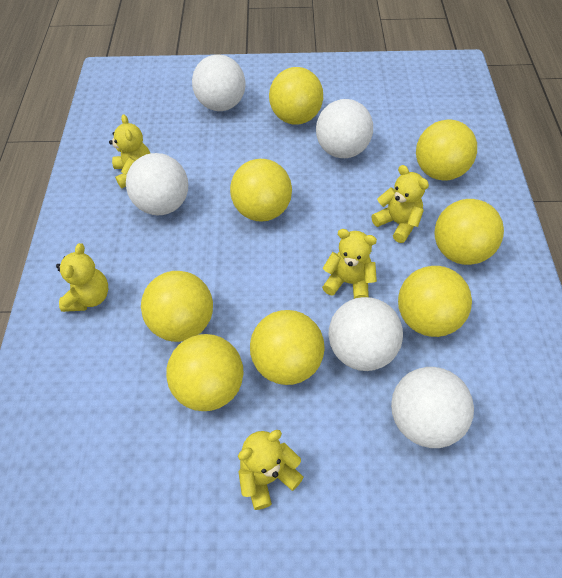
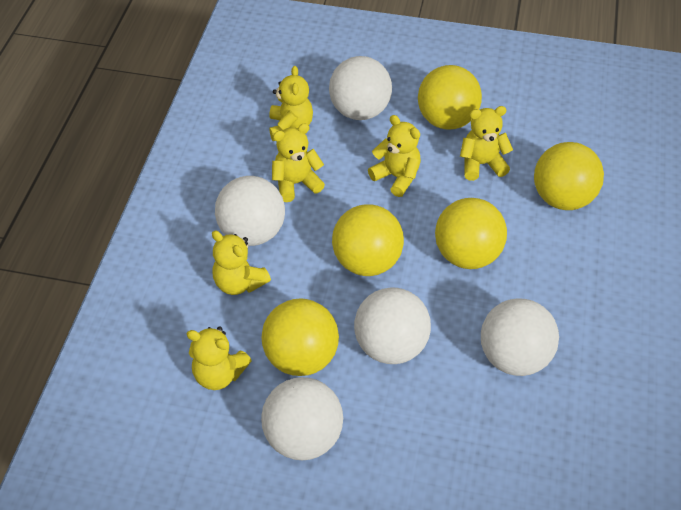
yellow ball: [141,271,213,342] [166,334,244,411] [230,159,292,222] [250,310,325,385] [269,67,323,125] [398,266,472,337] [416,120,477,180] [434,199,504,265] = 8 -> [261,298,339,376] [332,204,404,276] [418,65,482,130] [435,198,507,269] [534,142,604,210] = 5
yellow teddy bear: [56,243,108,312] [109,114,150,188] [238,430,304,510] [322,229,377,299] [371,165,429,243] = 5 -> [187,327,252,390] [212,231,271,295] [269,66,313,141] [272,123,325,202] [368,115,421,197] [460,106,513,181] = 6

